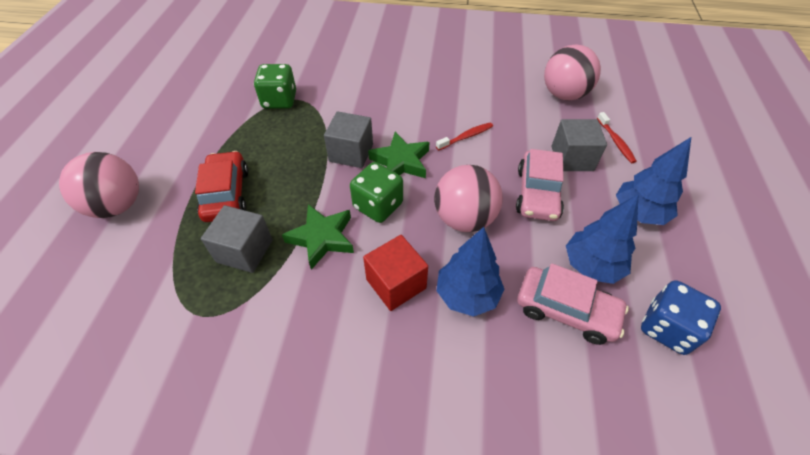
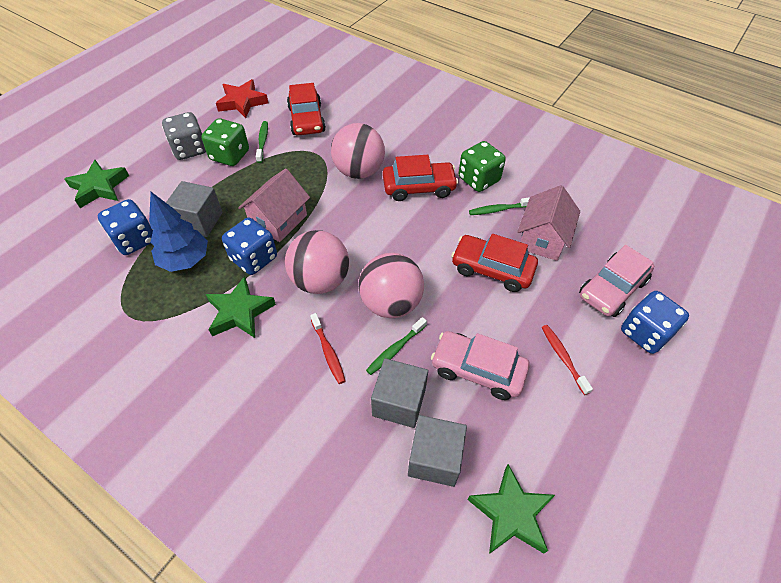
blue dice: [641,280,721,355] = 1 -> [98,199,153,255] [222,218,277,275] [621,291,689,354] = 3
blue tree: [436,227,504,316] [566,194,639,284] [616,137,691,225] = 3 -> [149,192,208,272] = 1
green star: [282,204,354,270] [368,132,430,178] = 2 -> [65,160,129,208] [206,276,276,338] [467,464,555,554] = 3
green toothbrush: none = 0 -> [256,121,268,163] [366,317,427,375] [469,197,530,215] = 3
grey dice: none = 0 -> [162,112,206,160] = 1
pink house: none = 0 -> [238,168,310,242] [517,185,580,261] = 2
red car: [195,151,248,222] = 1 -> [287,83,326,135] [383,155,458,201] [451,234,538,292] = 3
red cube: [363,235,428,311] = 1 -> none = 0
red star: none = 0 -> [216,79,268,118] = 1

